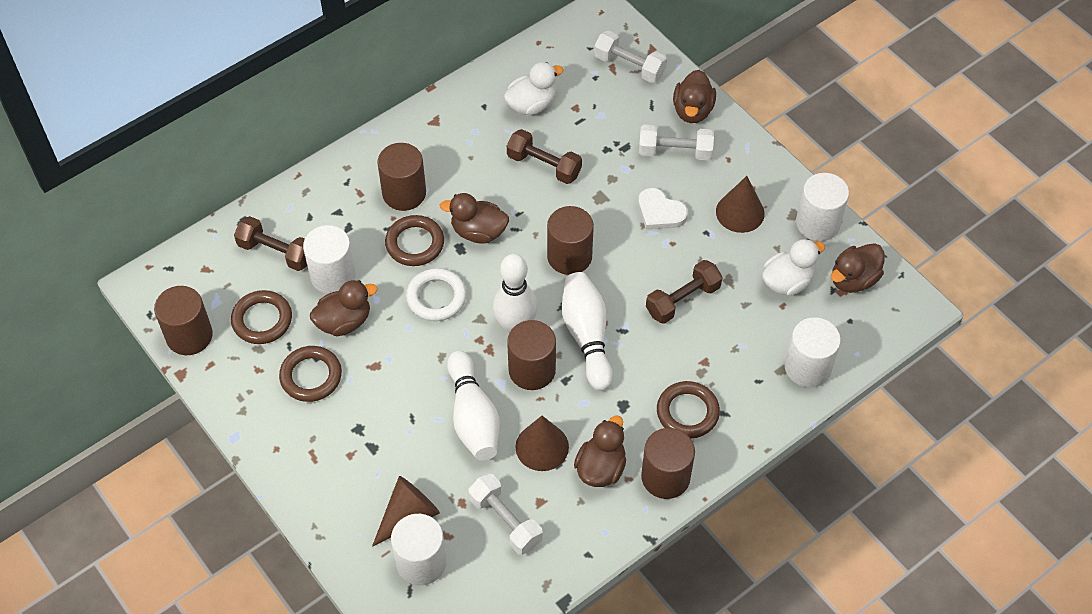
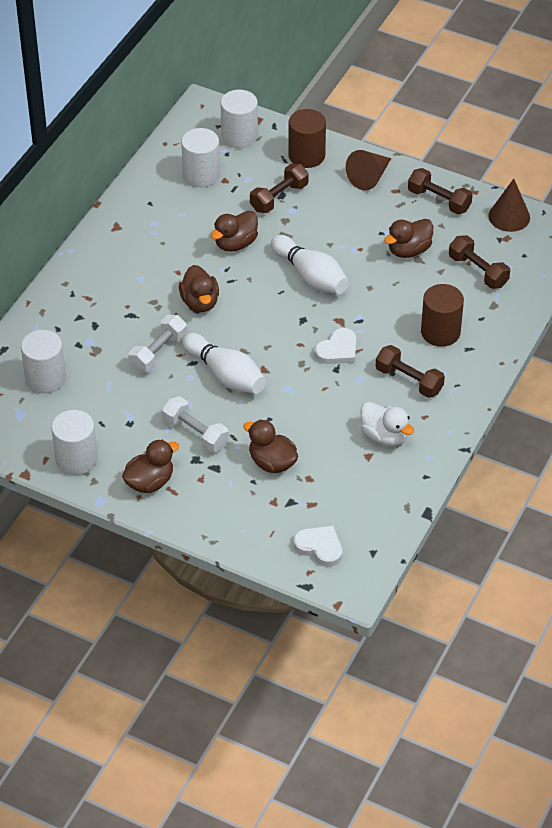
brown cone: [372,476,440,547] [515,416,569,471] [716,176,765,233] = 3 -> [346,150,391,190] [488,179,530,232] = 2
brown cylinder: [154,286,213,355] [378,143,426,211] [507,320,556,390] [547,206,594,275] [641,428,695,499] = 5 -> [288,109,326,168] [421,284,464,347] = 2
brown dumbbell: [234,216,307,271] [507,129,582,184] [646,260,723,324] = 3 -> [250,163,309,213] [376,345,445,398] [408,168,473,214] [449,235,510,289] = 4
brown ring: [231,290,292,344] [279,346,342,402] [385,215,444,266] [657,381,720,439] = 4 -> none = 0
white bowling pin: [447,350,500,461] [493,254,537,334] [562,272,613,391] = 3 -> [182,333,266,394] [271,235,349,294] = 2
white duck: [504,62,563,115] [762,239,825,296] = 2 -> [360,402,414,447] = 1
white dumbbell: [468,474,543,555] [594,31,667,83] [639,125,714,160] = 3 -> [128,315,187,373] [162,396,229,453] = 2
white heart: [638,188,688,230] = 1 -> [294,526,342,567] [315,328,356,364] = 2
white ring: [406,268,467,321] = 1 -> none = 0

